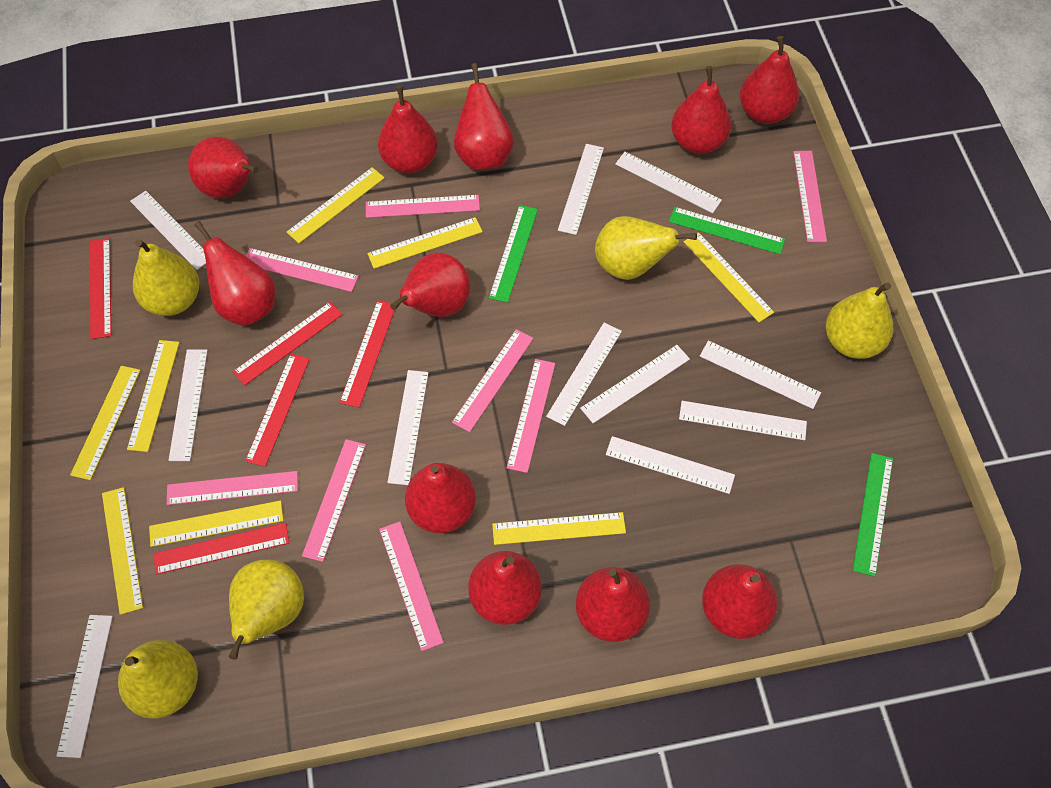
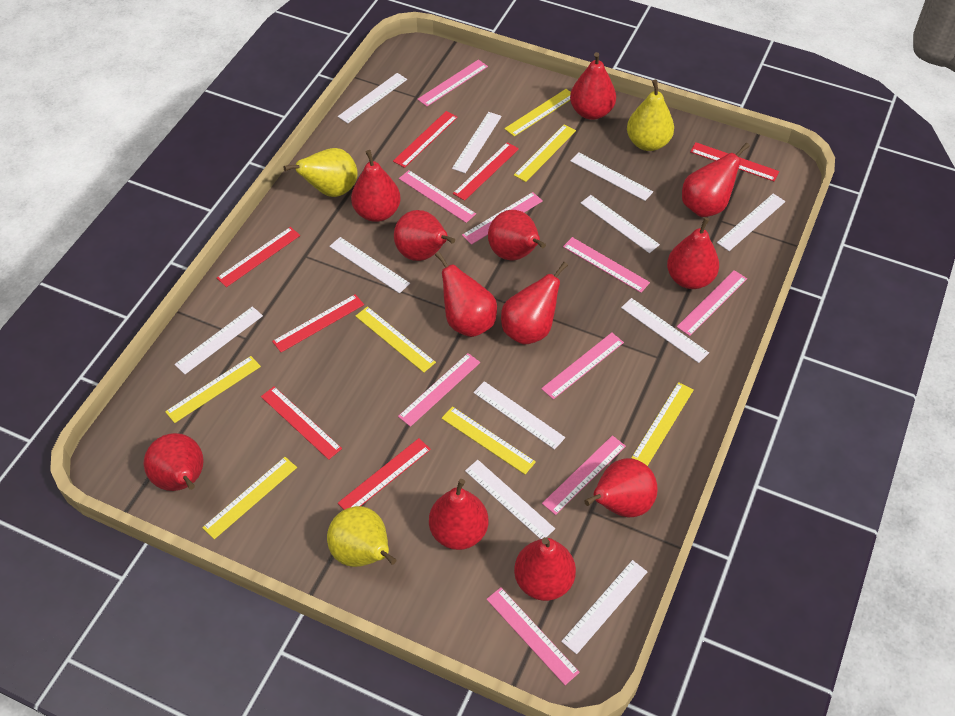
green ruler: [489,205,538,303] [669,207,785,254] [853,453,893,577] = 3 -> none = 0
pink ruler: [167,471,298,505] [246,248,359,292] [302,439,366,562] [366,195,480,218] [379,522,444,651] [452,329,534,432] [506,359,555,473] [793,151,827,242] = 8 -> [398,353,480,427] [399,170,476,223] [417,59,488,106] [462,192,543,245] [486,587,580,685] [541,333,624,399] [542,435,626,515] [563,237,650,293] [677,270,747,336] = 9
red pear: [188,137,258,198] [194,221,275,326] [378,85,438,173] [390,252,470,317] [405,463,476,533] [454,63,514,170] [468,551,542,625] [576,567,650,642] [671,66,731,154] [702,564,778,639] [740,36,799,124] = 11 -> [144,433,204,491] [351,150,401,222] [394,210,455,261] [429,479,488,550] [435,252,497,337] [488,210,546,260] [501,262,568,345] [514,537,576,601] [570,52,616,120] [584,458,658,517] [667,217,719,289] [682,143,750,217] = 12
red ruler: [90,238,111,339] [153,523,289,575] [233,302,343,385] [245,354,310,467] [340,300,395,408] = 5 -> [217,227,300,287] [261,386,342,460] [272,294,364,352] [338,438,431,510] [393,111,458,168] [453,142,519,201] [690,142,779,181] = 7
yellow pear: [118,640,198,719] [133,239,199,316] [229,560,304,660] [595,216,697,280] [826,282,893,359] = 5 -> [283,148,358,197] [327,506,397,567] [627,80,674,151] = 3
yellow ruler: [70,366,141,480] [102,487,143,615] [127,340,180,452] [149,501,284,547] [287,167,385,243] [367,217,483,269] [492,512,626,545] [684,232,774,322] = 8 -> [165,356,261,423] [202,457,297,539] [356,306,436,373] [441,406,536,474] [504,89,571,137] [514,124,576,182] [631,382,694,466] = 7

